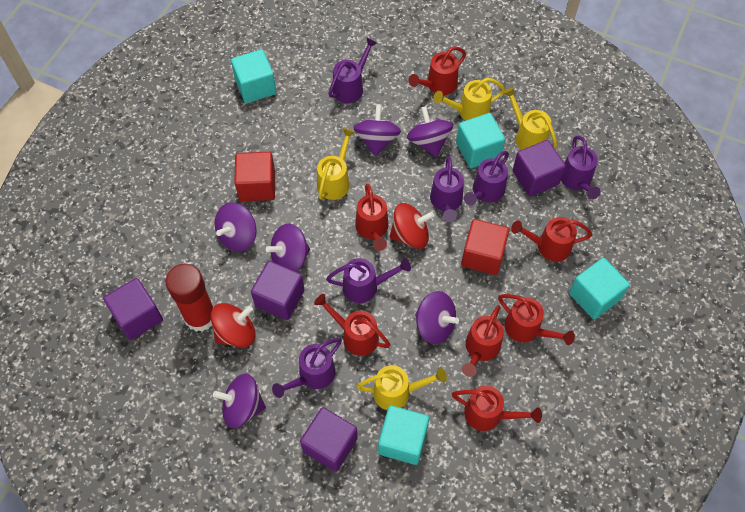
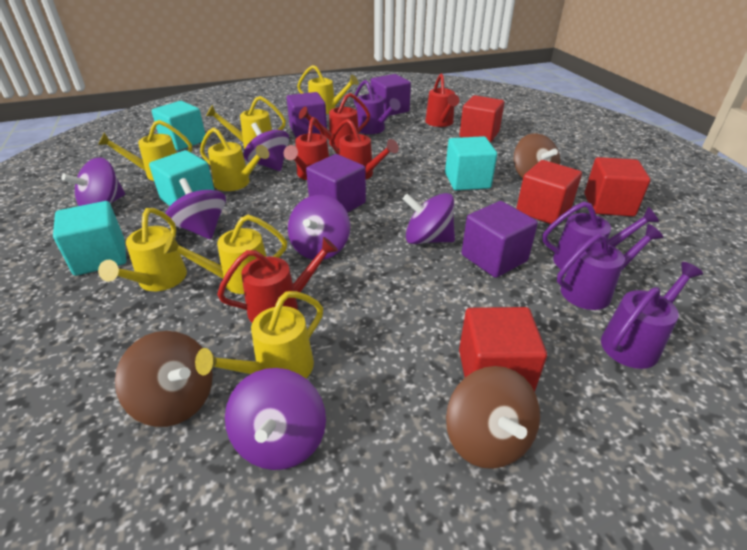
brown spinning top: none = 0 -> [115,331,213,427] [446,366,540,469] [514,133,560,179] = 3
purple watering can: [272,338,342,398] [326,258,411,303] [328,37,377,103] [430,156,464,222] [464,151,509,206] [561,136,601,199] = 6 -> [354,80,400,134] [542,202,659,269] [557,224,664,310] [601,262,703,369] = 4
red cube: [234,152,275,201] [461,219,509,275] = 2 -> [459,95,504,143] [459,307,547,392] [516,160,582,224] [584,157,650,216] = 4
red glue stick: [166,264,214,332] = 1 -> none = 0
red spinning top: [211,303,256,348] [390,203,434,249] = 2 -> none = 0
red watering can: [314,294,391,356] [355,184,389,251] [409,46,466,95] [452,386,542,431] [462,305,504,377] [498,294,575,345] [511,217,592,262] = 7 -> [217,237,338,323] [284,117,329,180] [299,93,370,149] [330,119,399,180] [425,73,459,127] = 5
yellow watering can: [317,128,355,200] [357,365,447,410] [433,78,505,121] [503,87,557,150] = 4 -> [98,120,192,181] [98,208,187,291] [163,215,287,294] [195,291,323,378] [200,127,269,191] [206,96,286,149] [297,65,359,114] = 7

